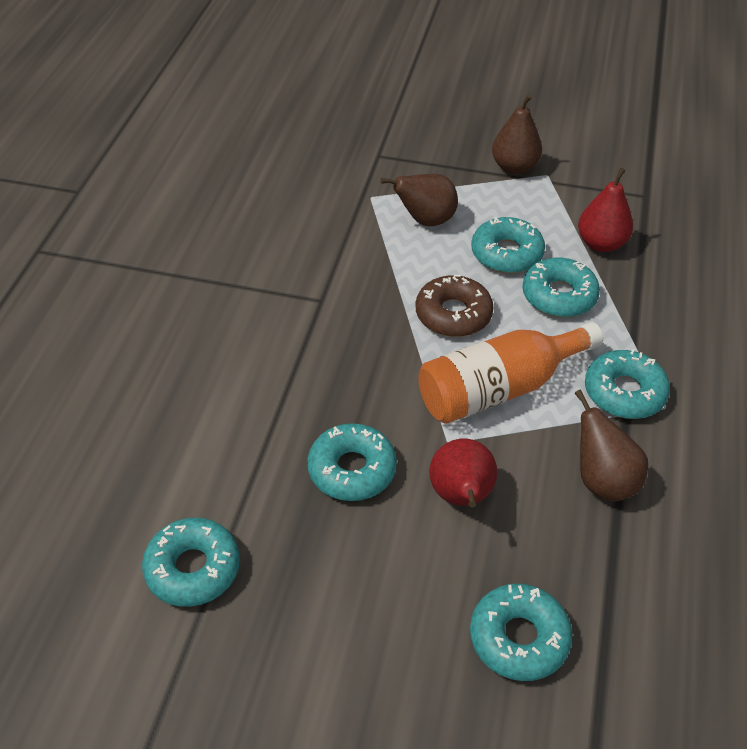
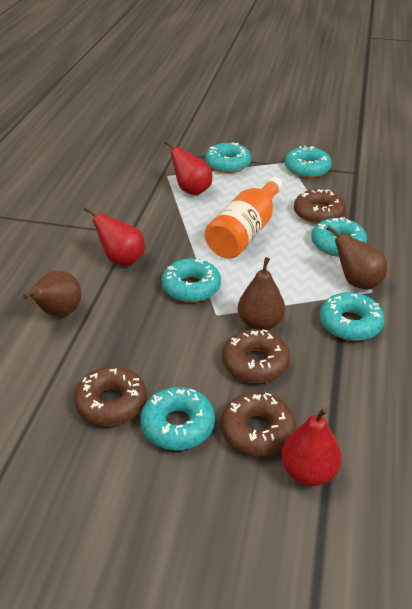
brown donut: [416,275,494,337] = 1 -> [74,366,147,426] [221,392,296,456] [222,329,290,383] [294,189,346,224] = 4
red pear: [429,439,498,507] [578,168,633,252] = 2 -> [84,207,145,266] [164,140,212,195] [281,407,342,486] = 3

